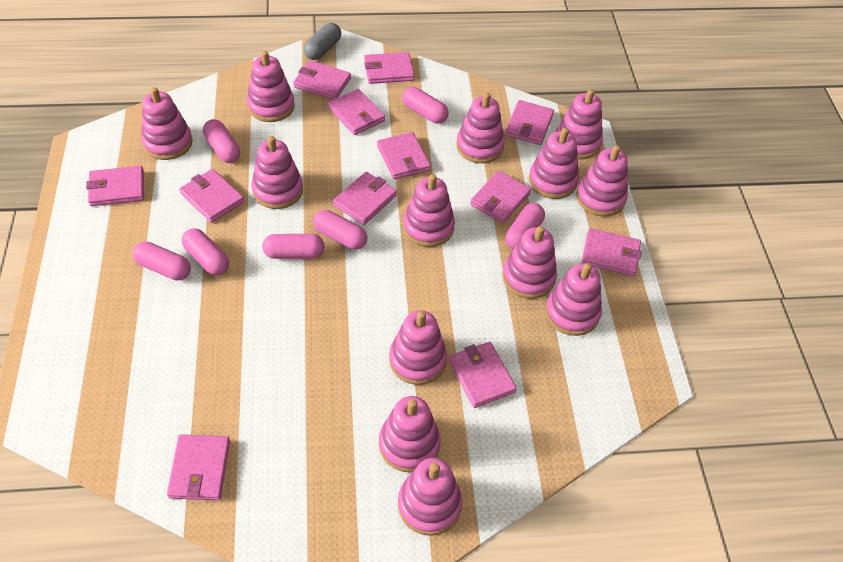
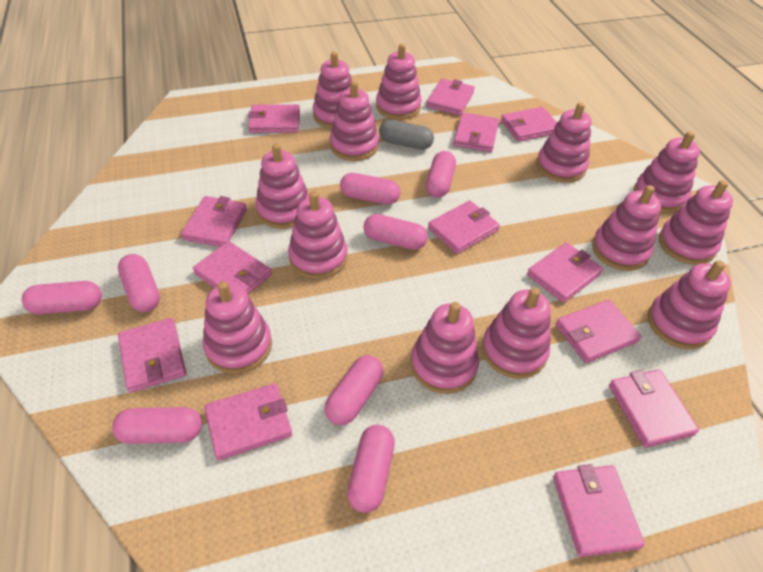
pink capsule: [133,242,191,281] [181,228,229,275] [203,119,240,163] [262,234,324,259] [313,210,367,250] [402,87,449,124] [506,203,545,249] = 7 -> [22,281,102,314] [112,407,202,444] [118,254,160,312] [324,355,383,425] [340,173,400,205] [347,425,395,513] [363,214,428,250] [426,151,456,198] = 8
pink wallet: [86,166,144,206] [167,434,230,500] [179,169,244,223] [293,60,351,100] [328,89,385,135] [333,172,397,225] [364,52,414,84] [377,132,431,180] [449,342,517,408] [470,171,531,223] [505,100,554,145] [582,228,642,276] = 12 -> [118,318,186,393] [181,196,247,247] [193,241,272,295] [204,383,292,461] [248,104,300,133] [426,79,475,116] [428,200,500,254] [453,112,499,152] [501,107,557,142] [527,242,603,303] [553,464,645,557] [556,300,641,363] [609,369,699,448] = 13

